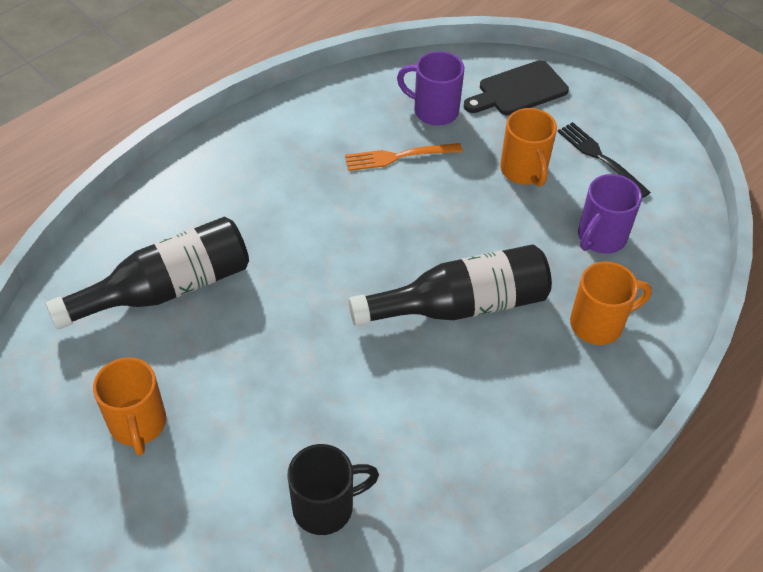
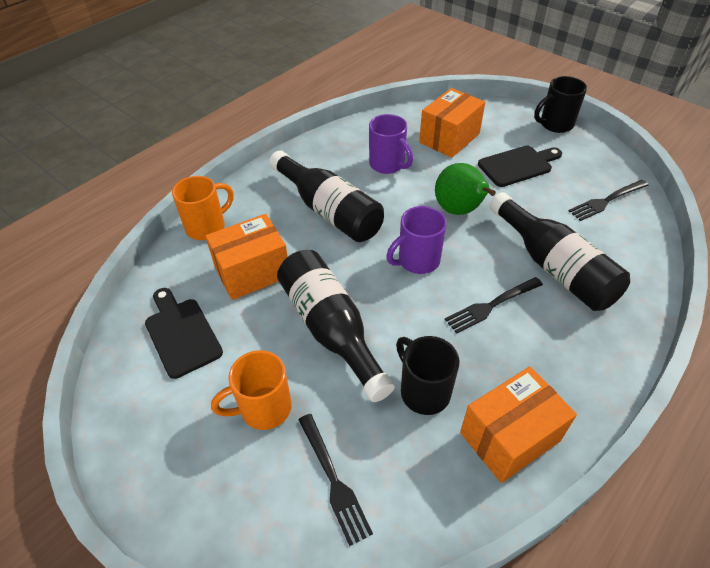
black bottle: [46,217,249,330] [349,245,552,326] = 2 -> [269,151,384,242] [277,250,395,402] [489,192,630,311] = 3
black cutting board: [464,60,569,115] = 1 -> [145,288,223,379] [478,145,562,187] = 2
black fork: [558,122,651,198] = 1 -> [298,414,373,546] [445,277,543,334] [569,180,649,221] = 3
black mug: [287,444,379,535] = 1 -> [396,336,460,415] [534,76,587,133] = 2
green pear: none = 0 -> [435,163,496,215] = 1
orange box: none = 0 -> [205,214,288,300] [419,88,485,158] [460,366,577,483] = 3
orange fork: [345,143,462,171] = 1 -> none = 0
orange mug: [93,357,166,456] [500,108,557,187] [570,261,652,345] = 3 -> [172,176,234,240] [211,350,292,430] = 2

